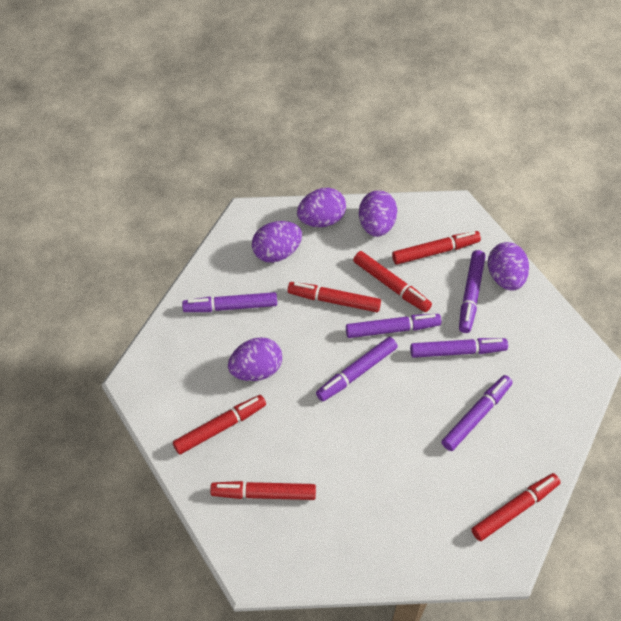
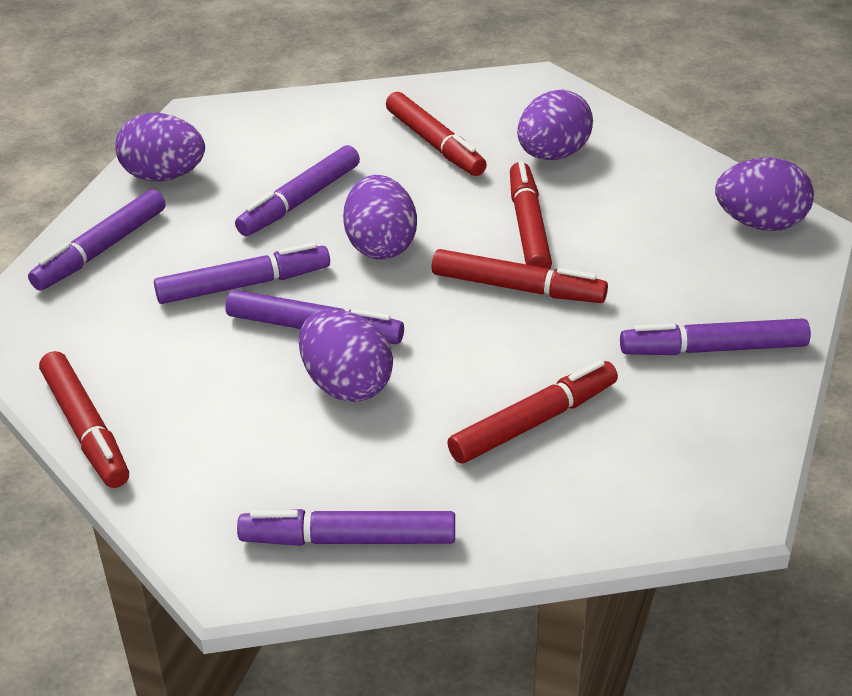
red marker: [173,395,266,455] [210,481,316,500] [287,282,381,312] [353,251,432,312] [392,231,481,265] [471,473,560,541] = 6 -> [39,351,129,488] [386,92,487,176] [432,249,608,303] [447,360,618,464] [510,161,552,270] = 5

